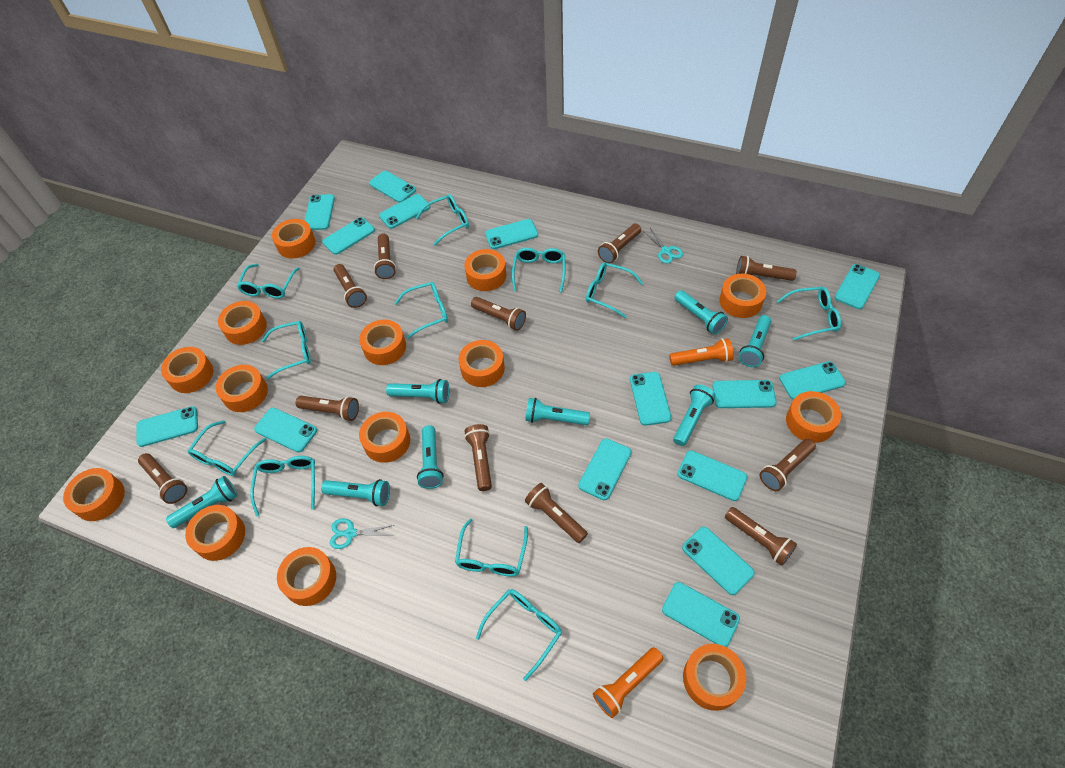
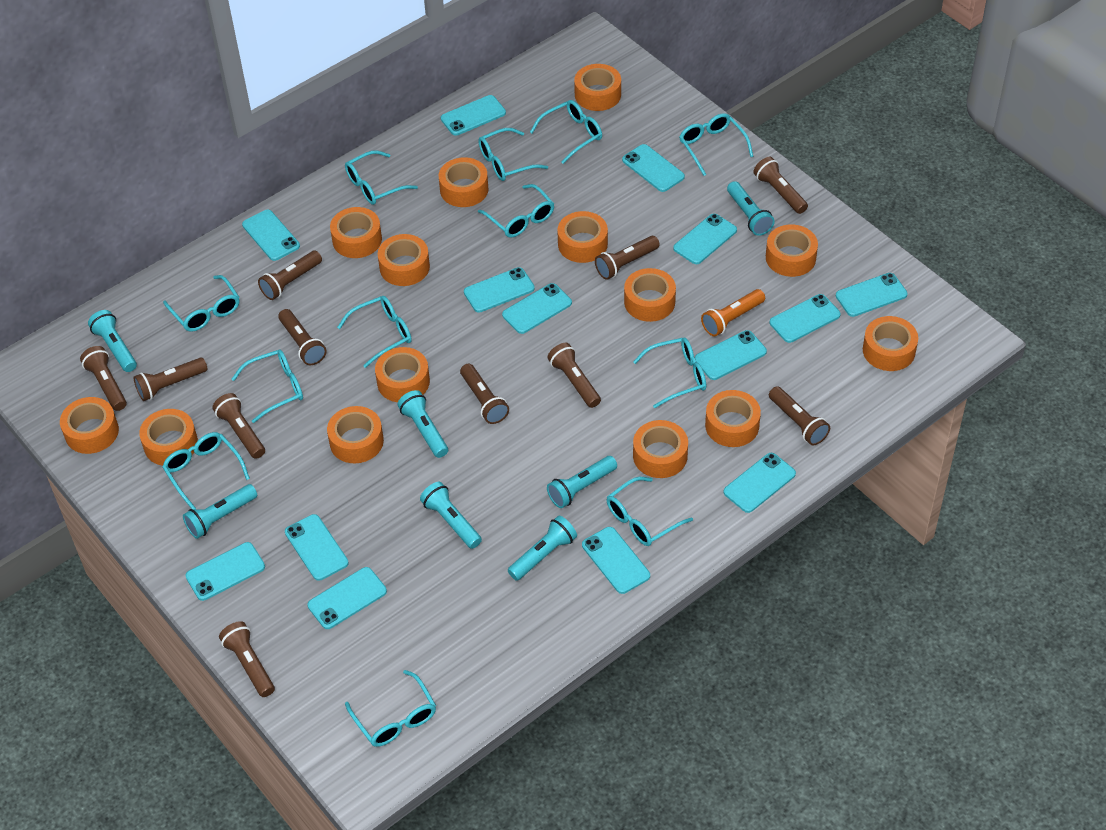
orange flashlight: [593,647,663,718] [669,338,734,366] = 2 -> [701,289,765,337] = 1
turquoise flashlight: [166,476,237,528] [321,479,390,506] [386,379,449,404] [417,425,444,489] [525,398,590,425] [673,385,716,446] [674,290,728,335] [739,315,771,367] = 8 -> [88,310,137,372] [183,484,257,539] [397,390,448,458] [420,482,482,549] [508,516,577,581] [547,456,617,508] [727,181,775,236] = 7
turquoise glasses: [187,420,267,476] [237,264,300,299] [250,456,315,517] [261,321,311,379] [395,282,448,339] [416,194,469,245] [455,518,528,576] [476,589,562,681] [512,248,566,293] [586,262,643,318] [777,287,841,341] = 11 -> [162,432,250,509] [163,275,239,332] [232,350,303,423] [337,296,412,368] [345,150,418,205] [345,670,436,747] [478,128,548,181] [478,184,554,238] [530,100,602,164] [607,477,693,546] [633,337,706,408] [679,113,753,176] = 12
turquoise phone: [136,406,198,447] [254,408,317,453] [304,194,335,230] [322,217,375,255] [369,171,416,203] [379,194,430,229] [485,219,538,249] [578,438,632,500] [630,372,672,426] [662,582,740,647] [678,450,748,501] [682,527,755,595] [712,380,776,408] [779,361,846,400] [835,264,880,309] = 15 -> [186,542,265,601] [242,210,300,261] [285,514,349,581] [307,567,387,629] [441,95,506,136] [464,267,535,313] [502,283,572,334] [582,527,650,594] [622,144,685,192] [673,214,737,264] [695,330,767,380] [723,453,796,513] [770,294,841,343] [836,273,907,317] = 14
turquoise scissors: [330,518,394,549] [643,228,683,264] = 2 -> none = 0

